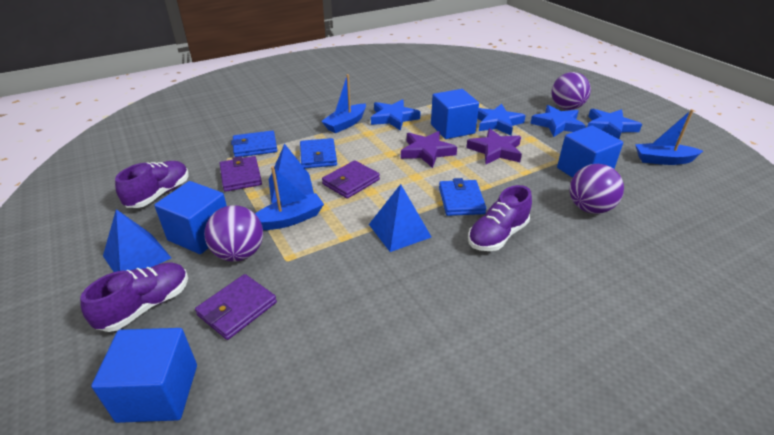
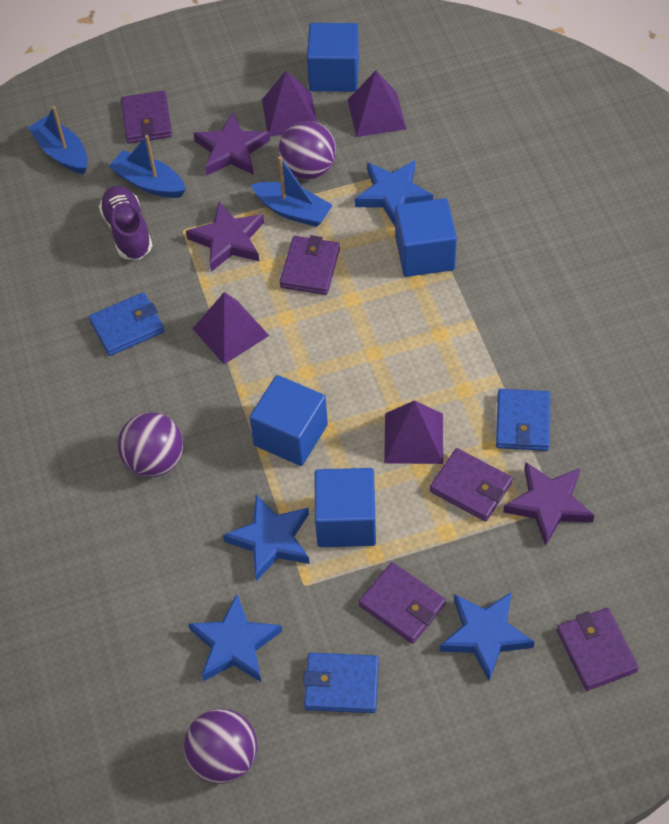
blue pyramid: [103,209,171,272] [269,144,314,204] [369,184,431,252] = 3 -> none = 0
purple pyramid: none = 0 -> [192,292,269,364] [262,71,317,136] [348,71,406,137] [384,400,443,464] = 4
purple shoe: [80,263,188,332] [115,161,189,208] [468,185,532,251] = 3 -> [99,186,153,260] = 1
purple star: [401,131,457,168] [466,128,522,164] = 2 -> [186,202,264,272] [194,112,270,175] [503,462,595,546] = 3
purple wallet: [195,274,277,340] [220,156,262,192] [322,160,380,199] = 3 -> [121,91,172,143] [280,235,340,295] [359,562,446,644] [430,448,513,521] [557,608,639,691] = 5

